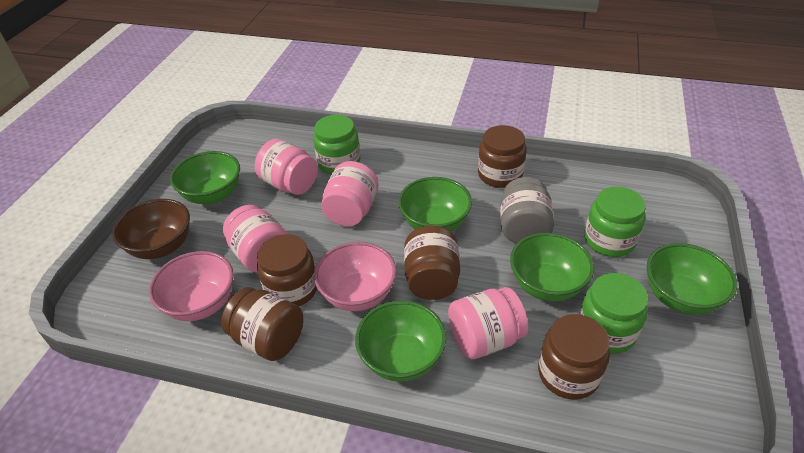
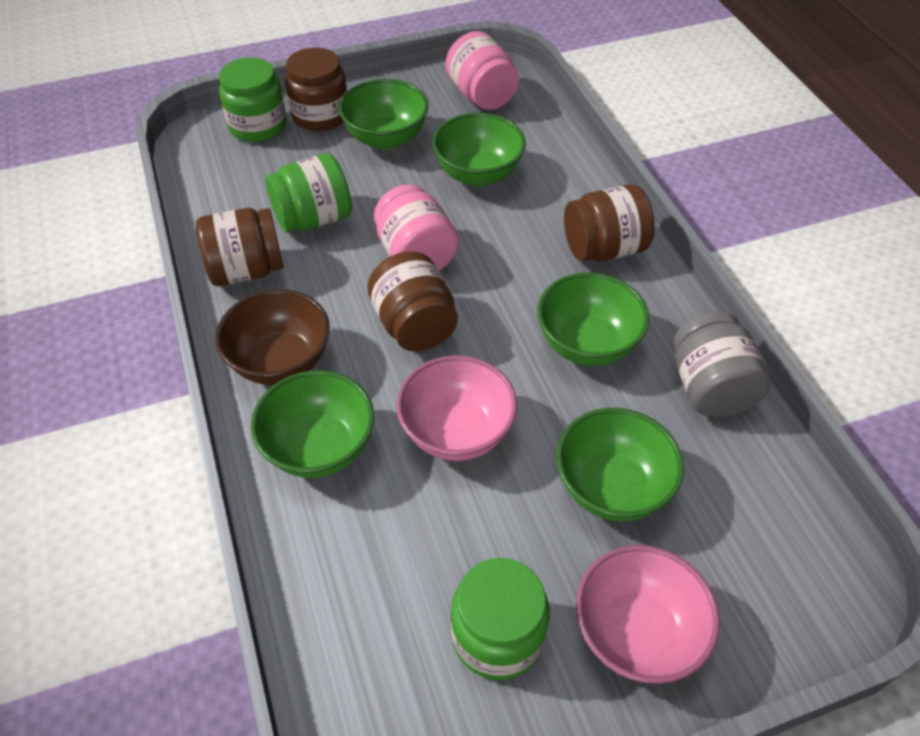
brown jar: [221,287,304,361] [257,234,317,306] [404,226,460,300] [478,125,527,188] [538,314,610,400] = 5 -> [196,208,284,286] [285,47,347,131] [367,251,458,352] [564,184,655,261] = 4
pink jar: [223,205,288,273] [255,139,318,195] [321,161,378,226] [448,287,528,359] = 4 -> [374,184,459,271] [445,31,519,110] = 2

